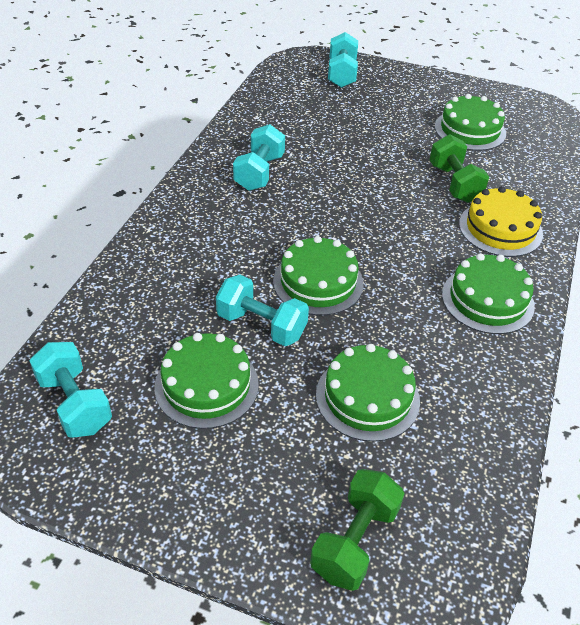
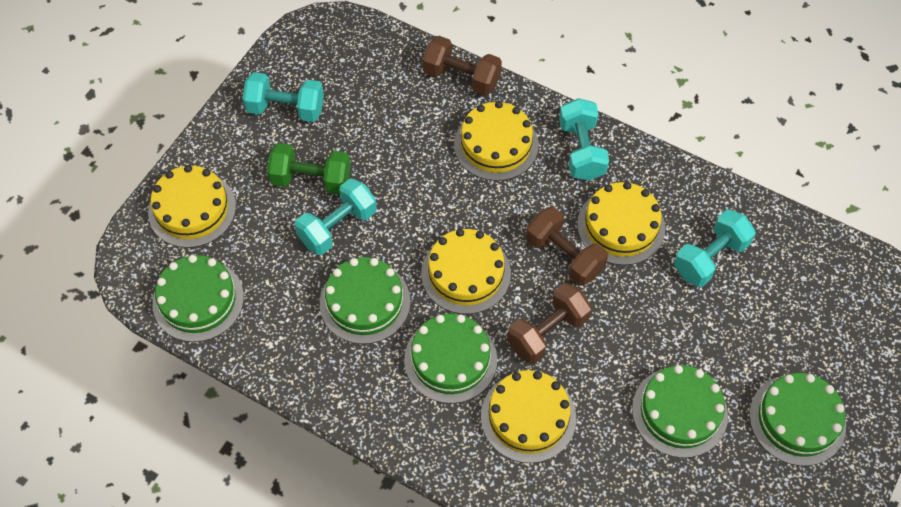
brown dumbbell: none = 0 -> [422,36,502,96] [507,283,592,364] [526,207,608,286] = 3
green dumbbell: [310,469,405,591] [430,134,489,203] = 2 -> [267,143,351,195] = 1
yellow cake: [459,186,543,257] = 1 -> [148,165,236,248] [421,229,511,314] [454,101,539,181] [481,370,576,463] [577,182,665,265] = 5

